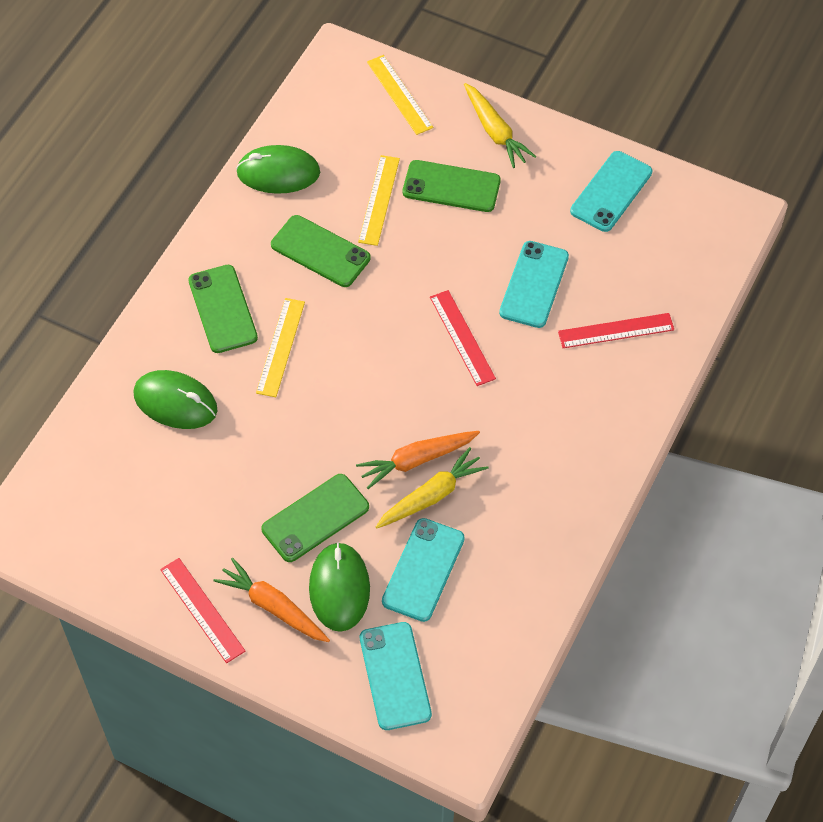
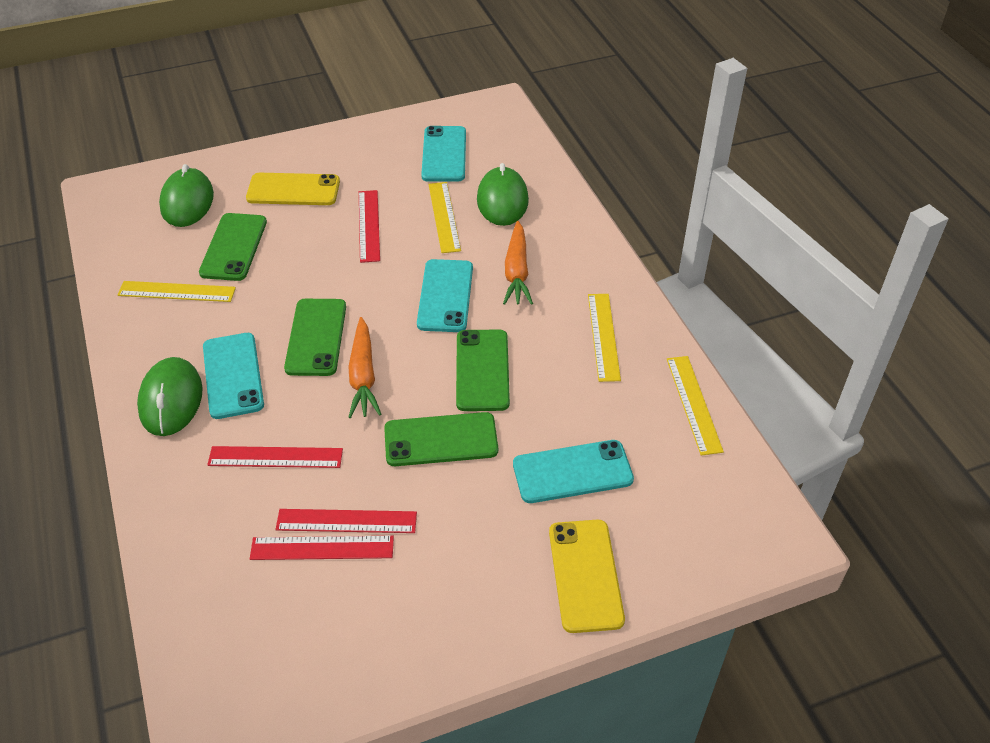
red ruler: [160,558,245,663] [430,290,496,386] [558,313,674,348] = 3 -> [207,446,343,468] [250,536,394,560] [276,509,417,533] [359,190,380,263] = 4
yellow carrot: [376,447,489,528] [464,83,536,168] = 2 -> none = 0
yellow phone: none = 0 -> [246,173,340,205] [549,520,625,633] = 2
yellow ruler: [256,298,305,397] [358,155,400,246] [367,55,433,135] = 3 -> [117,281,236,302] [428,182,461,253] [588,294,621,382] [667,356,724,455] = 4

